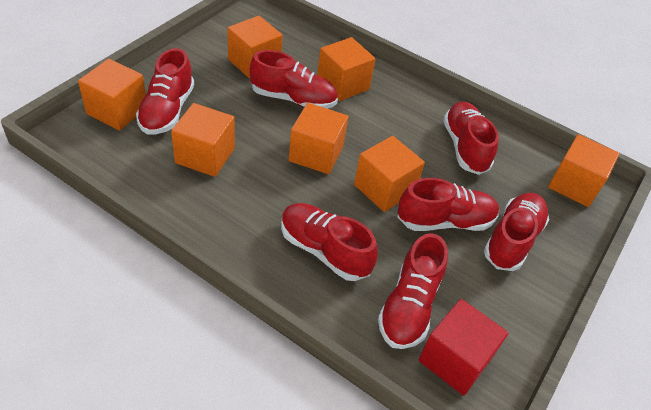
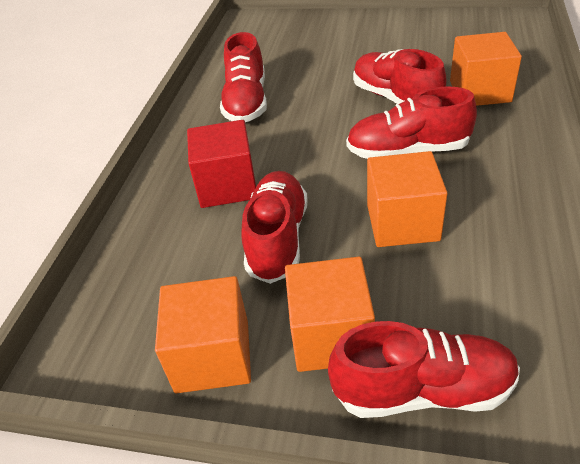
orange cube: [78,59,146,131] [171,103,235,177] [227,16,283,79] [289,103,348,174] [317,37,375,101] [354,136,425,212] [548,134,620,207] = 7 -> [155,276,251,393] [285,257,375,372] [367,151,447,247] [450,32,522,106] = 4
red shoe: [136,48,194,135] [250,50,338,109] [281,203,378,281] [378,233,448,349] [397,178,499,231] [443,101,499,175] [484,193,549,271] = 7 -> [220,32,267,122] [242,171,308,284] [328,321,520,418] [346,86,477,159] [353,49,446,104] = 5

